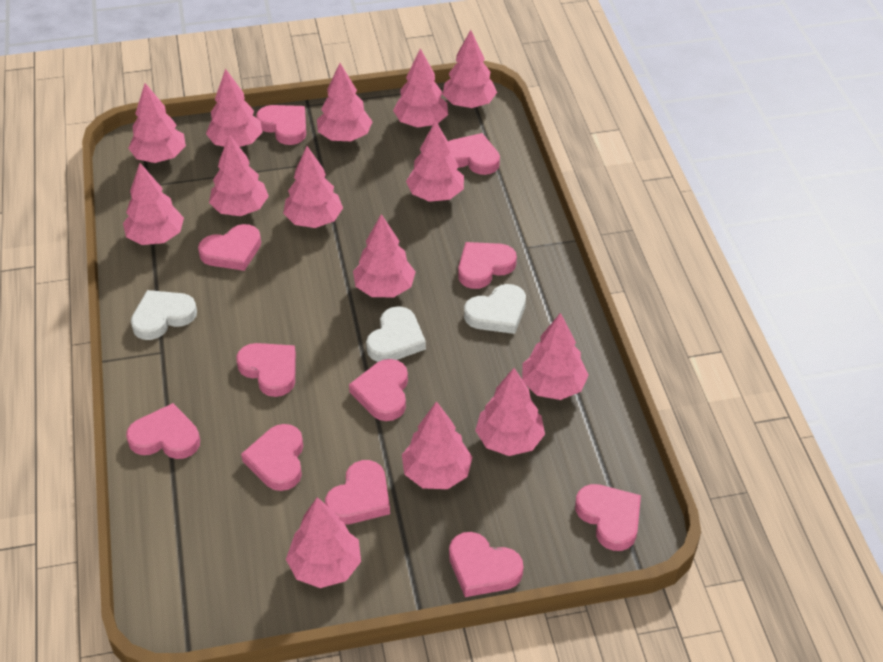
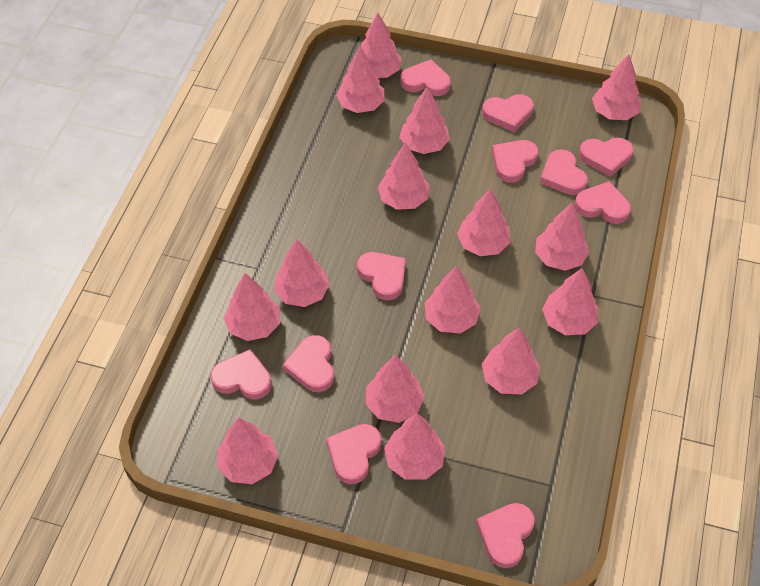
pink tree: [123,163,184,245] [128,83,186,163] [206,69,263,147] [209,134,269,216] [283,146,343,228] [286,497,361,588] [317,63,373,141] [353,214,416,297] [393,48,448,128] [402,401,473,489] [406,120,464,202] [443,30,497,108] [475,368,545,456] [522,313,589,400] = 14 -> [217,417,278,484] [224,273,280,341] [274,239,330,307] [336,47,385,113] [361,13,402,78] [366,355,425,423] [378,143,430,210] [384,414,445,480] [399,87,450,154] [424,266,481,333] [457,189,510,256] [482,328,540,395] [535,203,589,271] [542,268,598,335] [592,54,641,120] = 15
white heart: [131,290,197,340] [366,306,426,362] [464,284,526,334] = 3 -> none = 0

